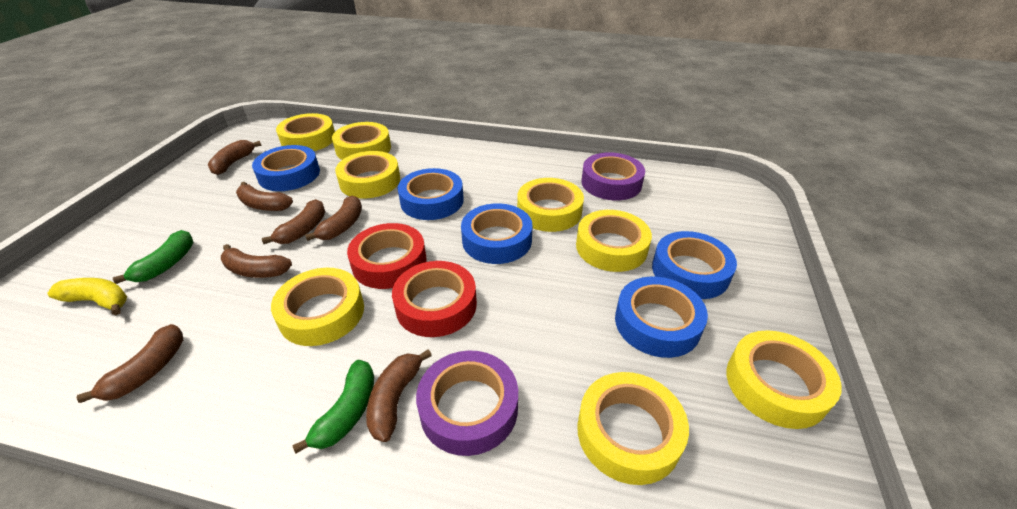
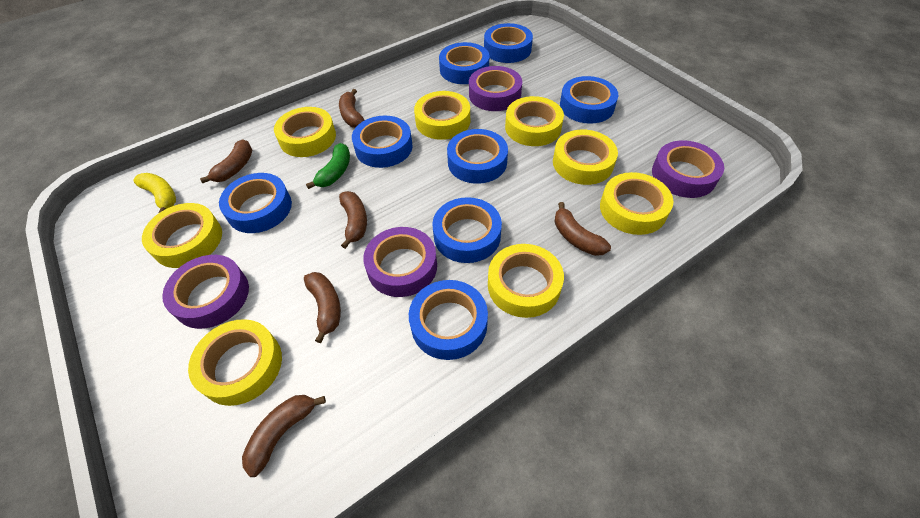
blue tape: [252,145,320,191] [397,168,464,220] [461,203,533,264] [615,277,708,358] [652,231,737,299] = 5 -> [219,173,292,233] [352,116,412,168] [409,280,488,360] [432,197,502,263] [439,42,489,84] [447,129,508,184] [484,23,533,63] [560,76,618,124] = 8
brown banana: [76,324,183,403] [208,140,262,175] [221,244,292,278] [236,182,293,211] [262,199,325,244] [305,195,362,241] [366,349,432,442] = 7 -> [200,139,252,183] [242,395,326,477] [304,272,341,343] [339,89,365,128] [339,191,367,249] [554,202,611,256] = 6
green banana: [113,230,194,284] [292,360,374,454] = 2 -> [306,143,350,189] = 1
purple tape: [416,351,518,456] [581,152,645,200] = 2 -> [162,255,249,329] [363,227,437,297] [469,66,522,111] [652,140,724,198] = 4
red tape: [347,223,427,289] [392,261,477,337] = 2 -> none = 0

